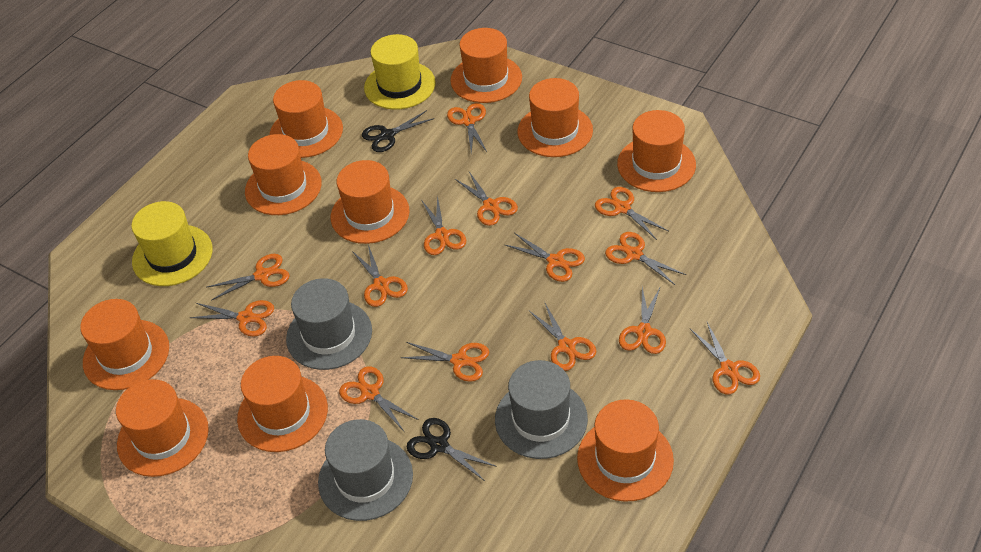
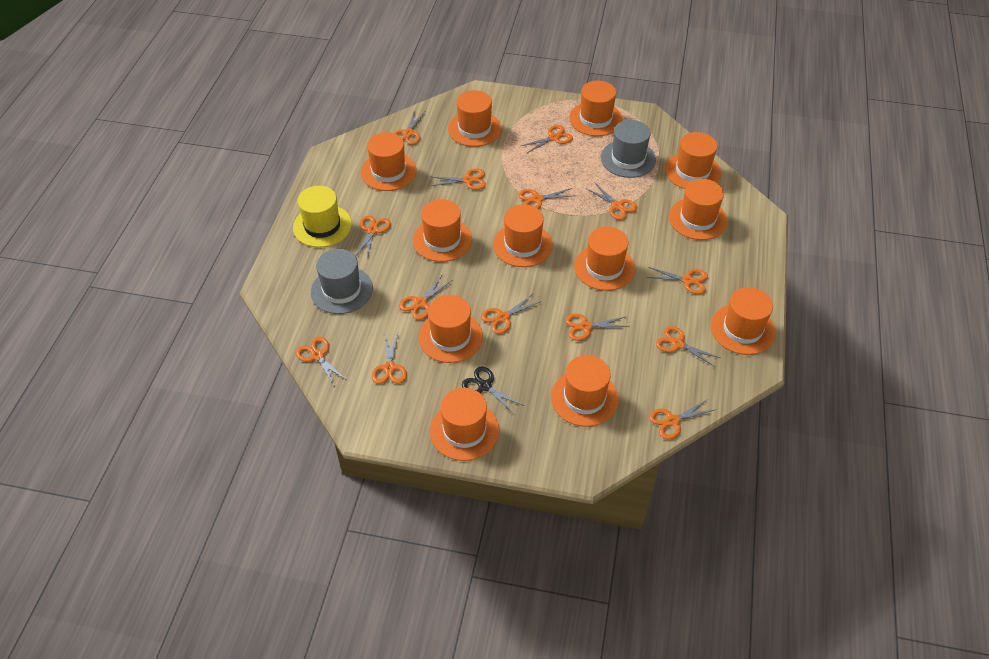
black scissors: [362,110,435,152] [407,418,497,481] = 2 -> [462,367,524,414] = 1
grey hat: [286,278,372,370] [318,419,413,521] [495,360,588,459] = 3 -> [311,249,373,314] [601,120,656,178] = 2
orange hat: [80,299,169,390] [116,379,209,477] [237,356,328,452] [245,134,322,215] [270,80,343,158] [331,160,409,244] [450,28,522,103] [518,78,593,157] [577,400,674,502] [617,110,696,192] = 10 -> [361,132,417,191] [413,199,472,262] [419,295,483,363] [430,388,499,461] [448,90,502,147] [493,204,553,267] [551,355,619,427] [569,80,622,136] [574,227,635,291] [665,132,721,189] [669,179,728,240] [711,287,776,355] = 12
yellow hat: [131,201,213,286] [364,34,436,110] = 2 -> [293,186,352,248] = 1

